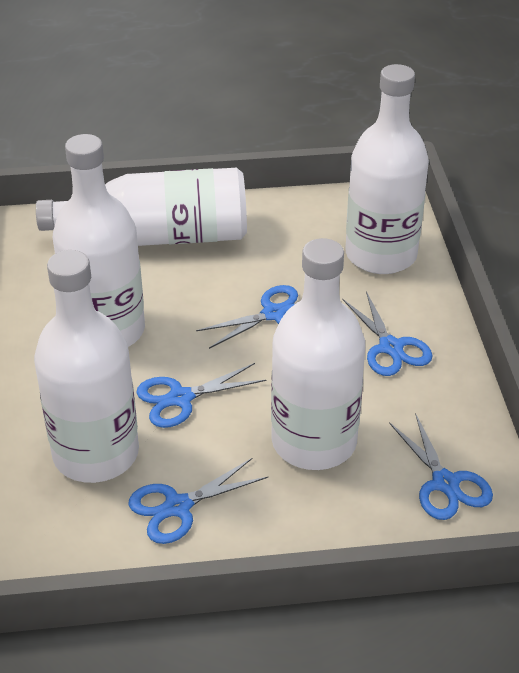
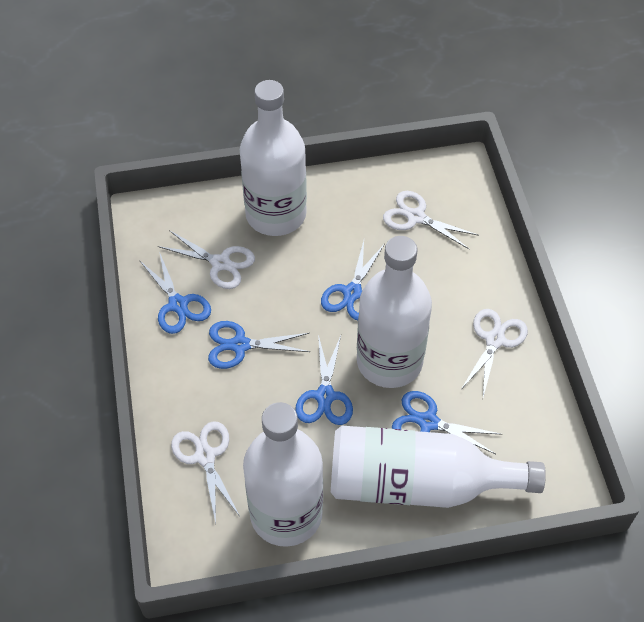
white bottle: [34,250,139,483] [36,168,247,246] [53,134,145,347] [271,238,365,470] [345,64,429,274] = 5 -> [240,80,307,236] [243,402,323,547] [331,426,546,508] [357,236,432,388] = 4
white scissors: none = 0 -> [158,230,255,289] [171,421,240,523] [383,191,479,250] [461,309,528,397] = 4

